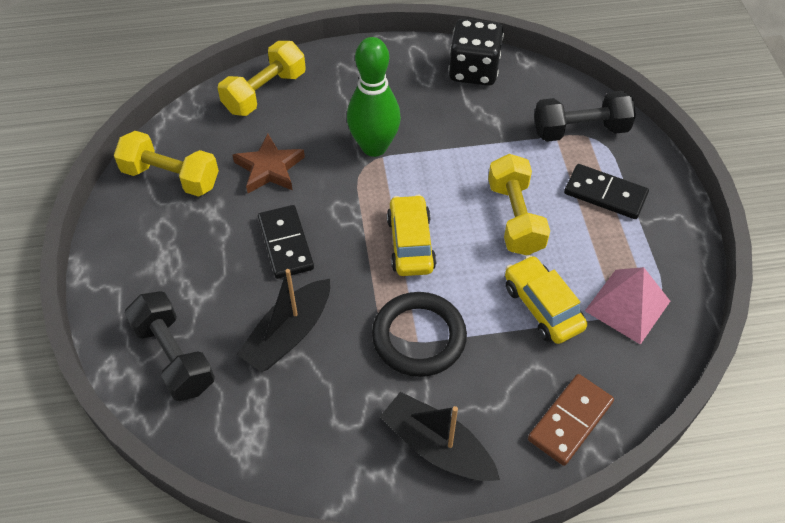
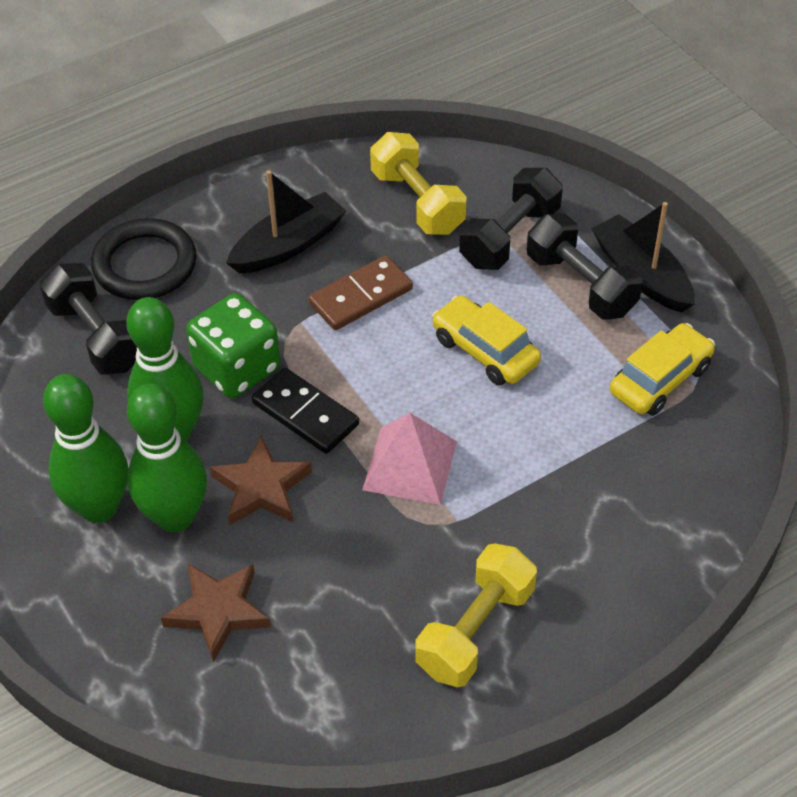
black dice: [449,19,504,86] = 1 -> none = 0
black domino: [258,205,314,279] [564,164,649,219] = 2 -> [252,368,359,454] = 1
black dumbbell: [125,291,215,401] [534,91,636,142] = 2 -> [40,263,137,375] [459,168,563,270] [527,214,642,320] = 3
brown star: [233,134,305,193] = 1 -> [161,564,271,662] [210,436,312,525] = 2
green bowling pin: [347,37,401,157] = 1 -> [43,374,128,523] [126,297,204,441] [127,384,207,532] = 3
green dice: none = 0 -> [186,293,280,398] = 1
yellow dumbbell: [114,131,219,197] [218,41,306,116] [488,154,550,255] = 3 -> [370,132,466,235] [416,543,537,687] = 2

